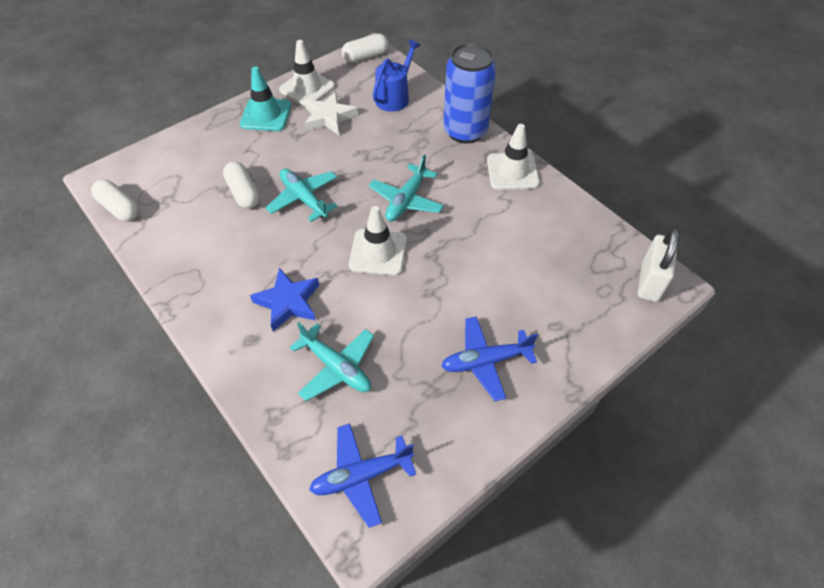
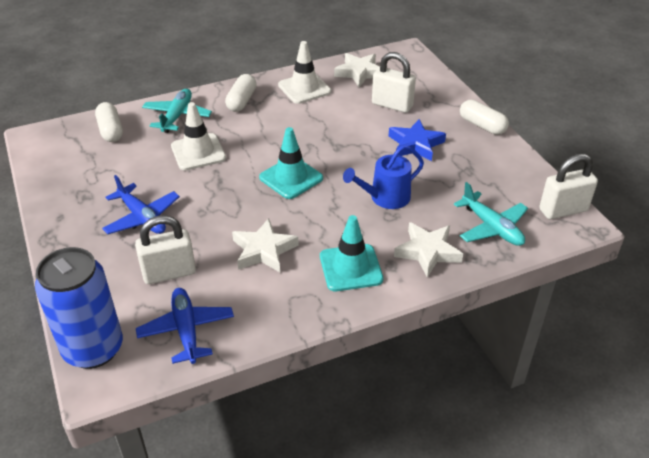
turquoise plane: [266,168,338,222] [290,322,374,401] [369,154,444,221] = 3 -> [142,89,212,133] [454,182,528,246] = 2
turquoise traffic cone: [240,67,291,131] = 1 -> [259,127,323,199] [320,215,383,291] = 2
white padlock: [638,227,679,302] = 1 -> [135,215,196,284] [372,52,416,113] [539,154,598,219] = 3
white star: [304,92,358,135] = 1 -> [232,218,299,272] [334,53,380,87] [394,222,463,277] = 3
white traffic cone: [279,40,335,106] [349,206,407,276] [487,124,540,190] = 3 -> [171,102,226,170] [278,41,331,104] = 2

